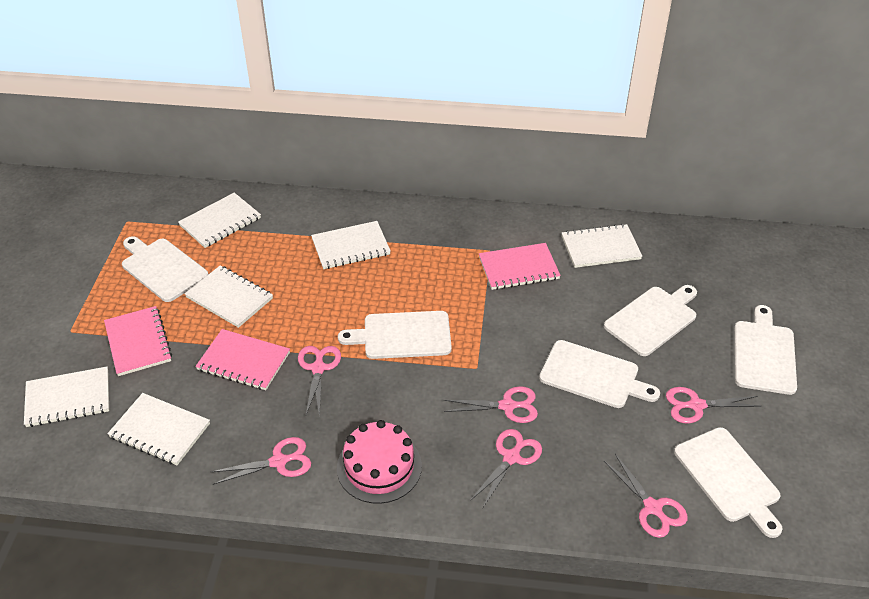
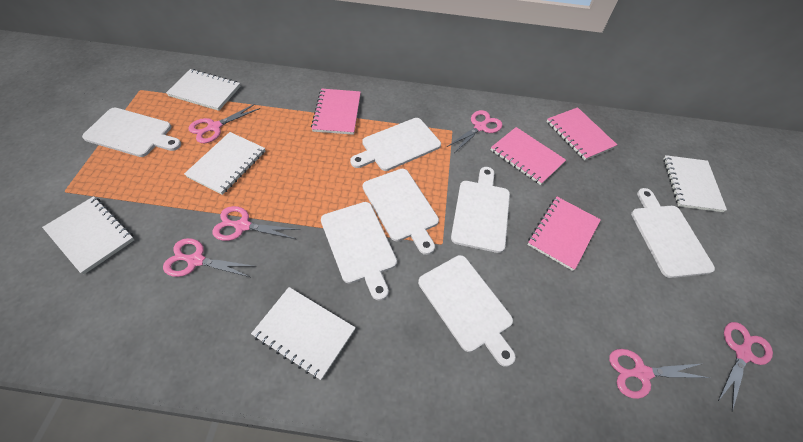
pink cake: [337,420,422,504] = 1 -> none = 0
pink notebook: [104,306,172,376] [195,329,290,390] [479,243,561,290] = 3 -> [311,89,361,135] [491,127,566,185] [528,197,601,271] [547,107,617,160] = 4
white cutting board: [122,236,208,302] [338,311,452,359] [539,340,660,408] [604,285,697,356] [674,427,783,538] [734,305,797,395] = 6 -> [82,108,181,157] [321,202,397,301] [350,118,441,171] [363,169,439,255] [418,255,516,367] [451,167,510,253] [631,188,715,278] = 7
white notebook: [24,367,109,427] [107,393,210,465] [178,193,261,248] [185,265,273,328] [311,221,391,269] [562,224,642,268] = 6 -> [42,196,134,274] [166,69,241,111] [184,132,265,195] [251,287,356,380] [663,155,727,212] = 5

